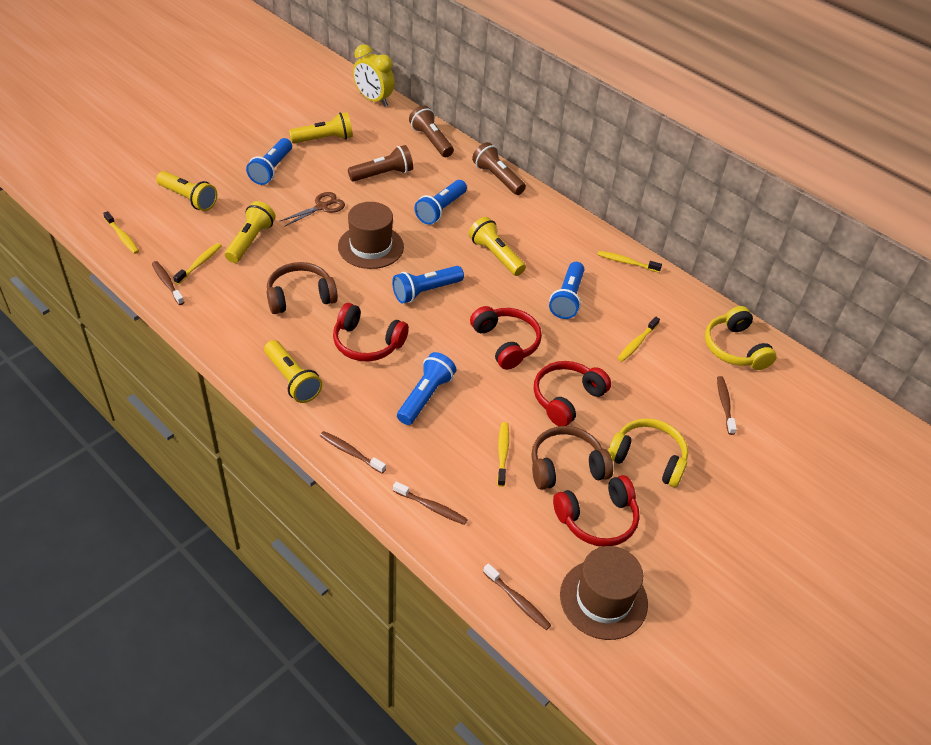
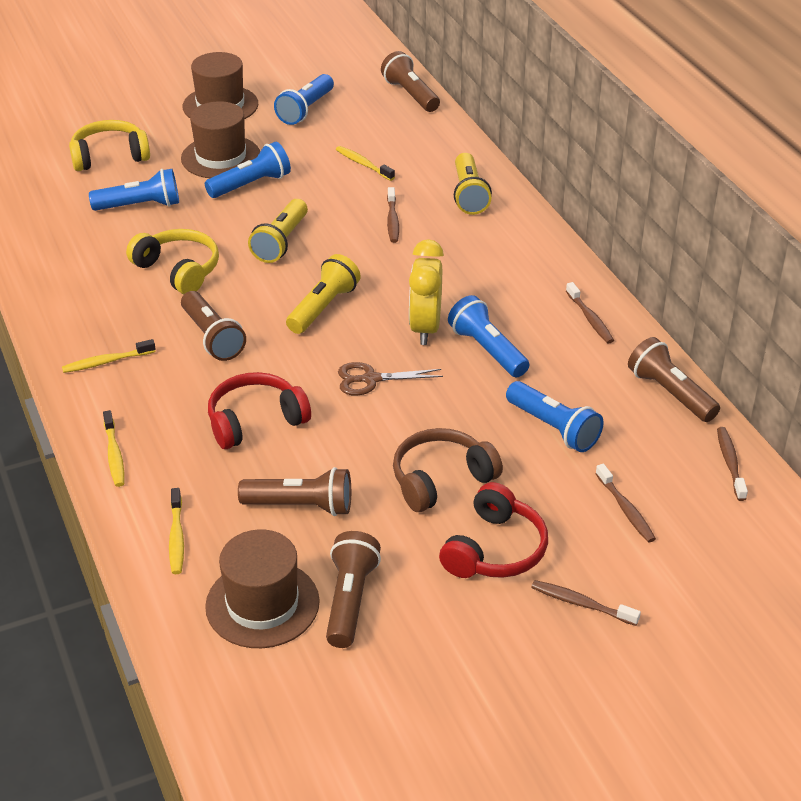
brown flashlight: [348,145,413,182] [409,105,454,157] [472,142,526,195] = 3 -> [181,291,246,361] [238,467,351,516] [326,531,381,648] [381,51,440,112] [628,337,720,422] = 5
brown hat: [338,202,404,269] [560,546,648,640] = 2 -> [181,101,260,178] [183,52,258,119] [205,529,320,648] = 3
brown headphones: [267,262,338,314] [531,426,613,490] = 2 -> [393,428,503,512] = 1
red headphones: [333,303,409,362] [470,306,542,370] [534,361,611,426] [553,475,640,546] = 4 -> [208,372,311,449] [439,482,548,578] = 2
yellow flashlight: [156,171,217,211] [225,201,276,263] [264,340,322,403] [289,112,353,143] [469,217,526,276] = 5 -> [248,199,308,263] [286,254,361,334] [454,153,492,215] = 3
yellow toothbrush: [103,211,139,254] [173,243,222,284] [497,422,509,487] [597,251,662,273] [618,316,660,362] = 5 -> [62,339,156,373] [103,410,124,487] [169,488,184,574] [336,146,395,181] = 4

